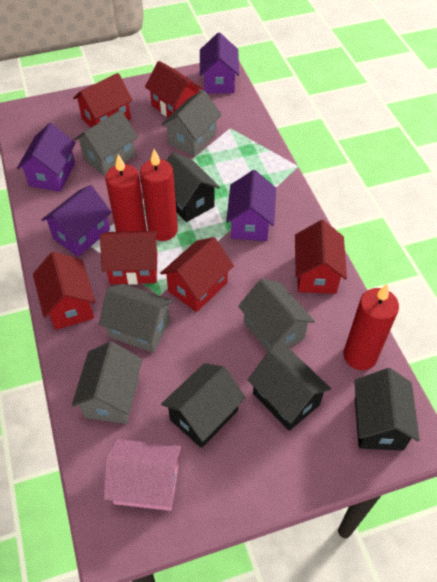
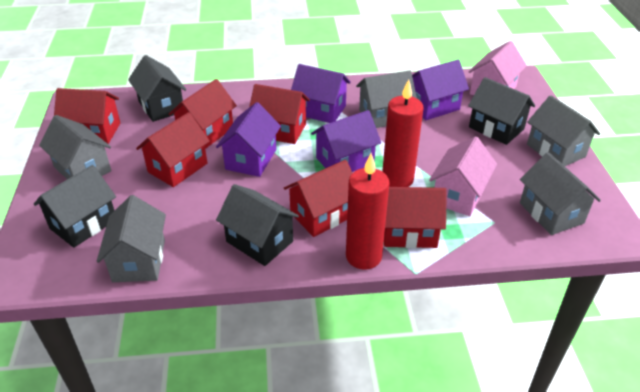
pink house: [104,439,181,511] = 1 -> [429,136,497,216] [468,41,527,95] = 2
red candle: [105,154,147,232] [140,149,178,241] [343,284,399,370] = 3 -> [346,153,390,269] [382,79,423,187] = 2

